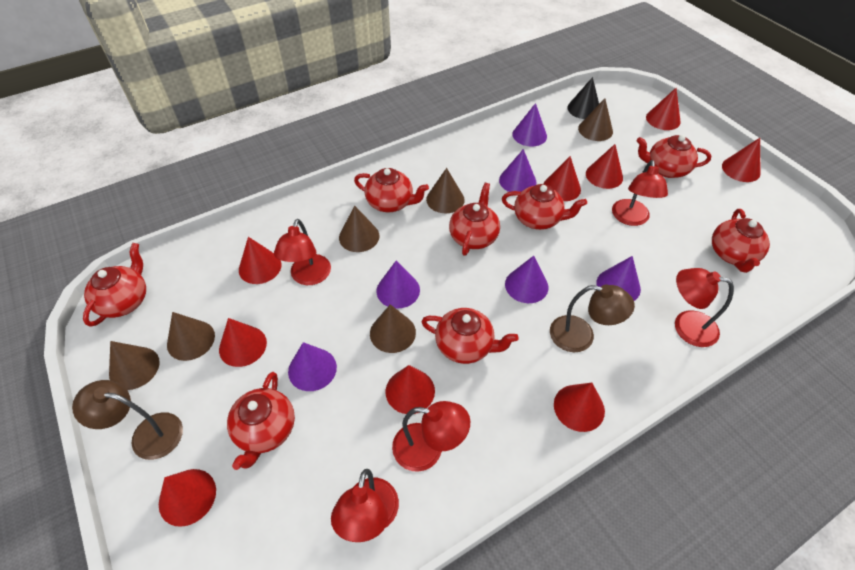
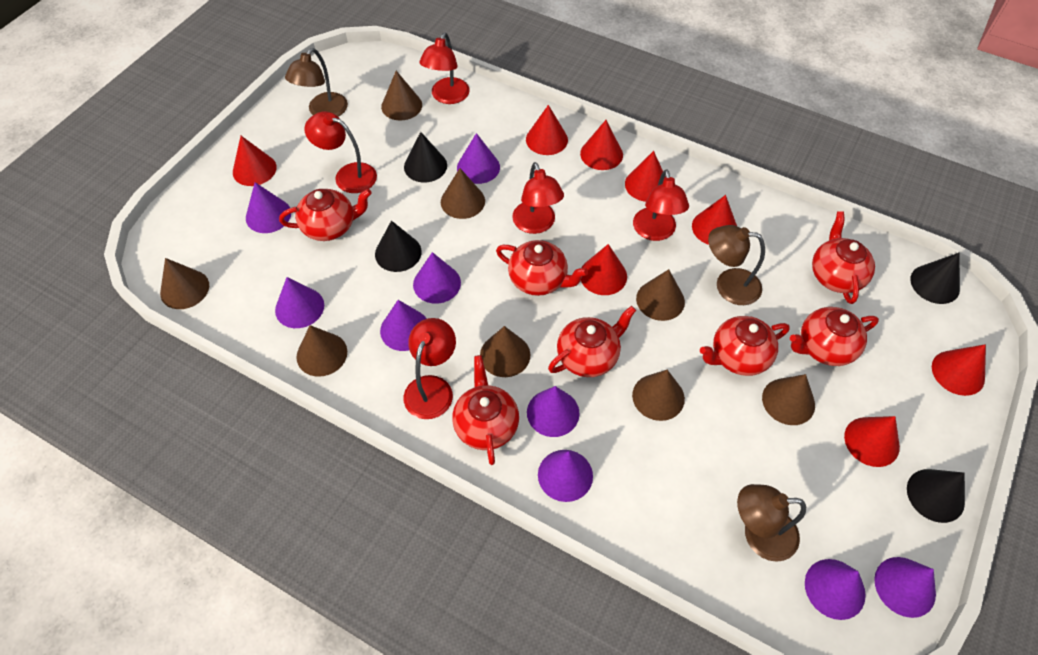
black cone: [567,77,599,119] = 1 -> [375,221,422,272] [404,132,447,182] [907,469,965,523] [910,253,960,304] = 4
brown cone: [109,341,160,390] [167,312,215,361] [339,206,380,252] [370,304,416,353] [426,168,465,213] [578,98,613,141] = 6 -> [160,258,209,309] [297,325,347,377] [381,71,422,120] [441,168,485,219] [480,326,530,377] [632,370,685,421] [636,269,685,321] [762,374,815,425] = 8
brown lamp: [72,380,183,460] [550,284,635,352] = 2 -> [285,48,348,117] [708,225,765,305] [737,484,806,562] = 3
purple cone: [288,342,337,391] [376,261,420,309] [499,149,536,192] [505,256,548,303] [512,103,547,147] [596,256,641,301] = 6 -> [246,182,291,233] [275,277,324,328] [380,300,427,351] [413,252,461,304] [457,133,500,184] [527,386,580,437] [538,450,593,502] [805,559,866,620] [874,557,936,618] = 9
red cone: [159,469,216,527] [219,318,267,367] [239,237,281,284] [385,365,435,414] [543,156,581,201] [554,383,605,432] [586,144,623,189] [646,88,681,130] [722,138,760,182] = 9 -> [233,136,277,186] [526,105,568,155] [580,120,623,170] [581,244,627,295] [625,151,666,202] [692,195,737,245] [844,416,900,467] [932,344,986,396] = 8
red teapot: [83,243,146,327] [227,372,295,470] [354,168,429,212] [421,308,519,364] [449,183,500,256] [502,184,587,230] [637,135,711,178] [712,209,770,273] = 8 -> [279,189,372,241] [452,355,519,465] [496,240,588,296] [548,306,636,377] [700,316,790,376] [790,307,879,366] [812,211,875,304] = 7

